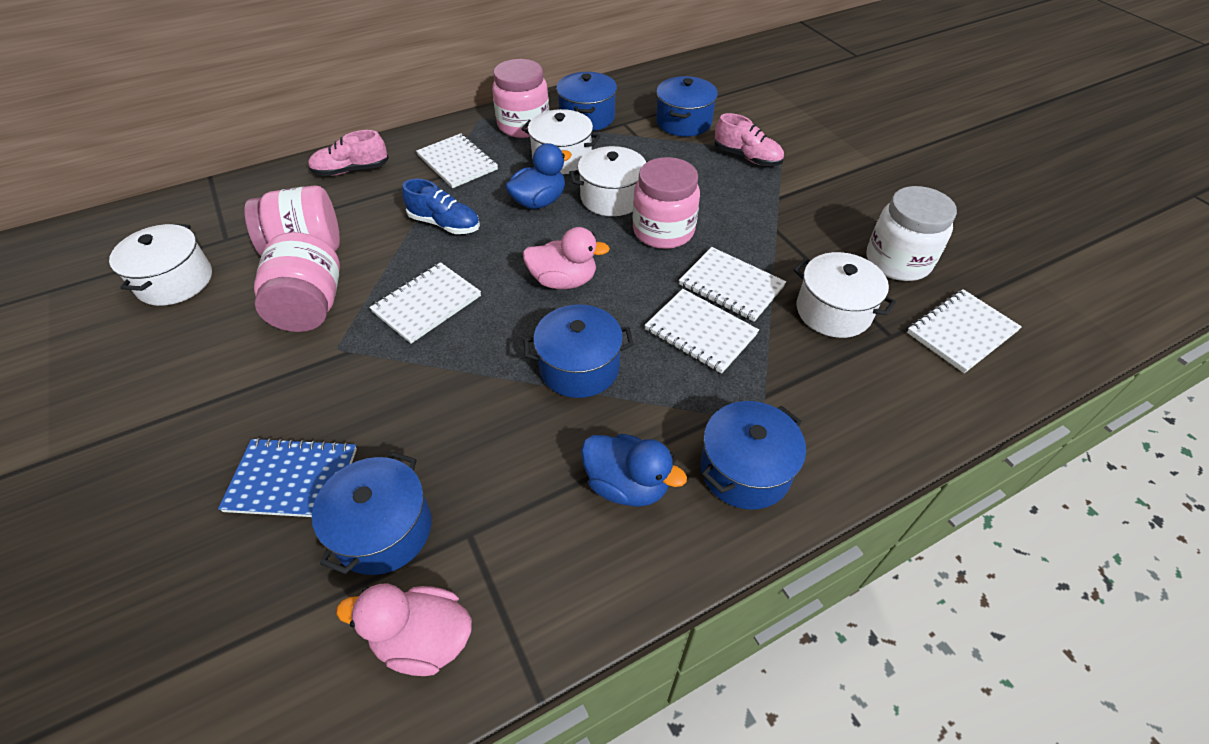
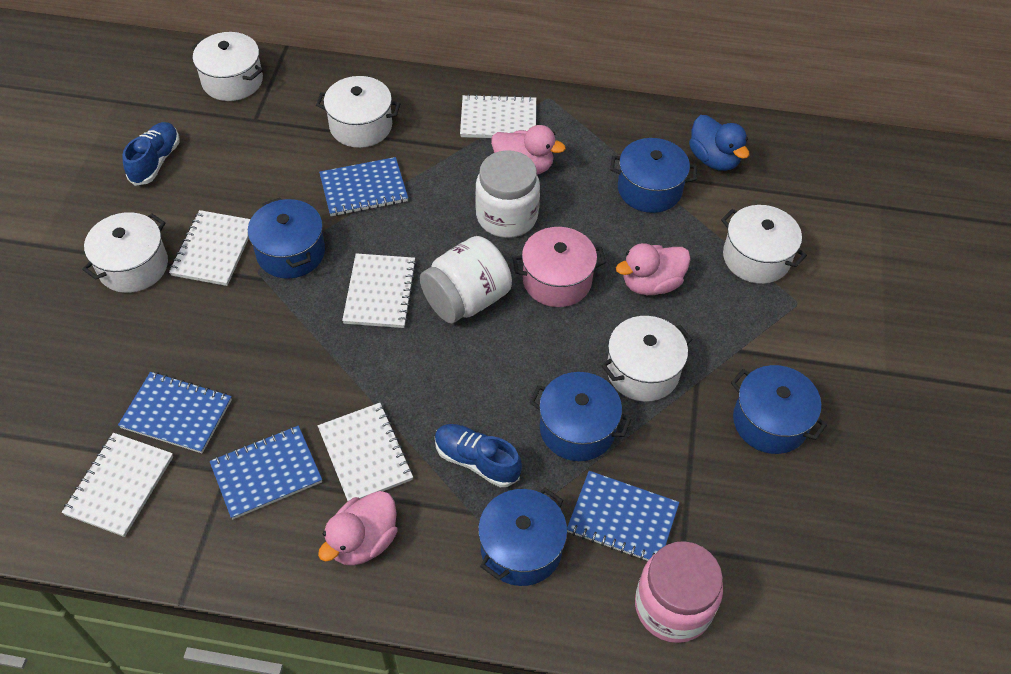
blue duck: [505,143,572,209] [581,434,687,507] = 2 -> [689,115,749,171] = 1
blue notebook: [218,437,357,517] = 1 -> [118,372,232,453] [210,426,322,519] [319,157,408,216] [567,471,679,561] = 4
blue shoe: [402,179,480,234] = 1 -> [123,122,179,186] [435,424,522,487] = 2
pink duck: [336,584,472,676] [523,227,610,289] = 2 -> [318,491,398,566] [491,125,566,175] [616,243,691,295] = 3
pink jar: [244,185,340,256] [254,232,340,332] [492,59,549,138] [633,157,700,249] = 4 -> [635,541,723,643] = 1
pink pot: none = 0 -> [513,227,606,307] = 1
pink shoe: [308,130,389,176] [715,113,784,166] = 2 -> none = 0
white jar: [866,186,957,281] = 1 -> [420,236,512,323] [475,150,540,238] = 2
white pot: [109,224,212,306] [521,109,601,174] [569,146,650,216] [794,252,896,338] = 4 -> [82,212,168,293] [192,32,263,101] [316,76,401,148] [601,316,693,402] [721,205,807,284] = 5

